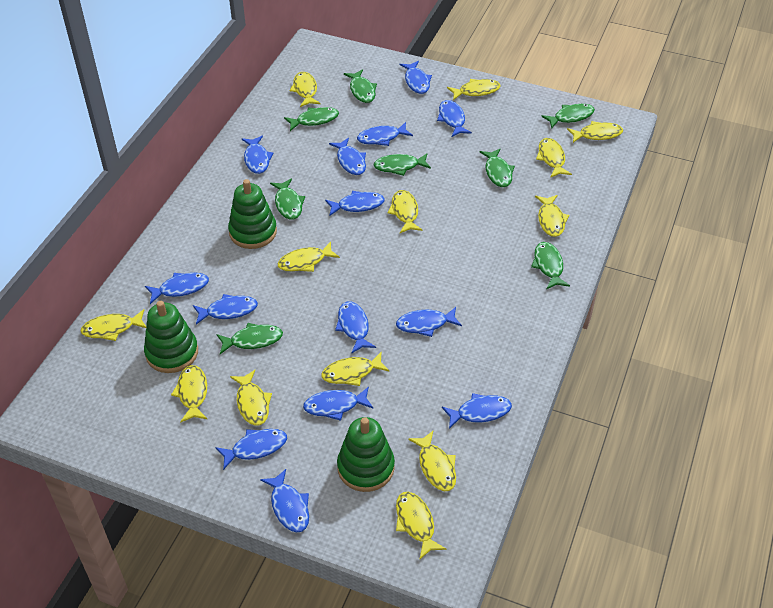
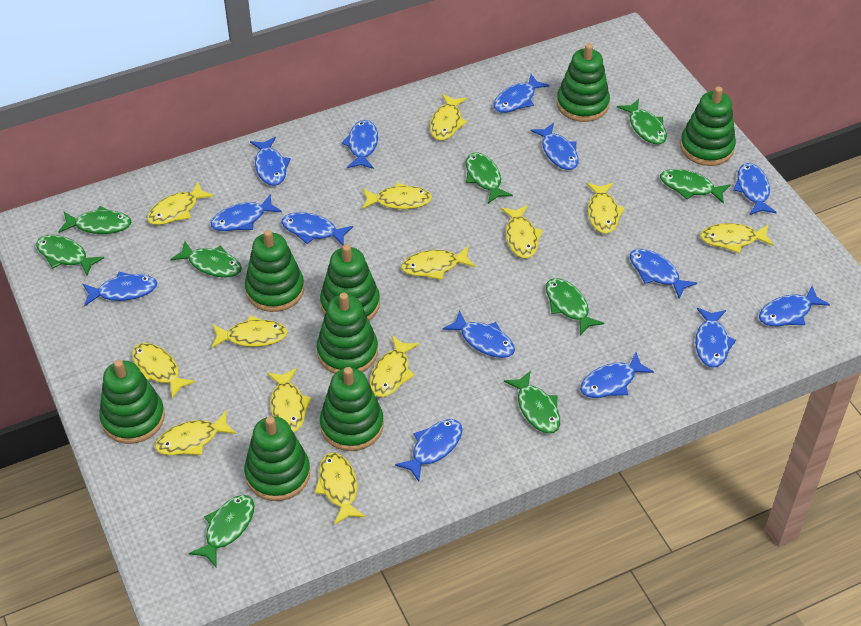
green fish: [217,323,283,354] [270,179,305,220] [284,107,339,131] [344,69,377,103] [373,154,431,176] [480,148,515,187] [531,242,570,289] [541,104,595,129] = 8 -> [36,235,104,276] [58,206,132,234] [170,241,242,278] [189,495,254,568] [466,152,513,203] [504,370,560,434] [546,278,604,335] [617,99,667,145] [660,169,731,204] = 9
green stacking toy: [144,301,198,373] [228,179,277,249] [337,417,395,492] = 3 -> [99,360,165,444] [244,416,310,501] [245,230,304,312] [317,293,378,374] [320,244,380,321] [320,367,384,451] [557,43,610,122] [680,86,736,166] = 8

